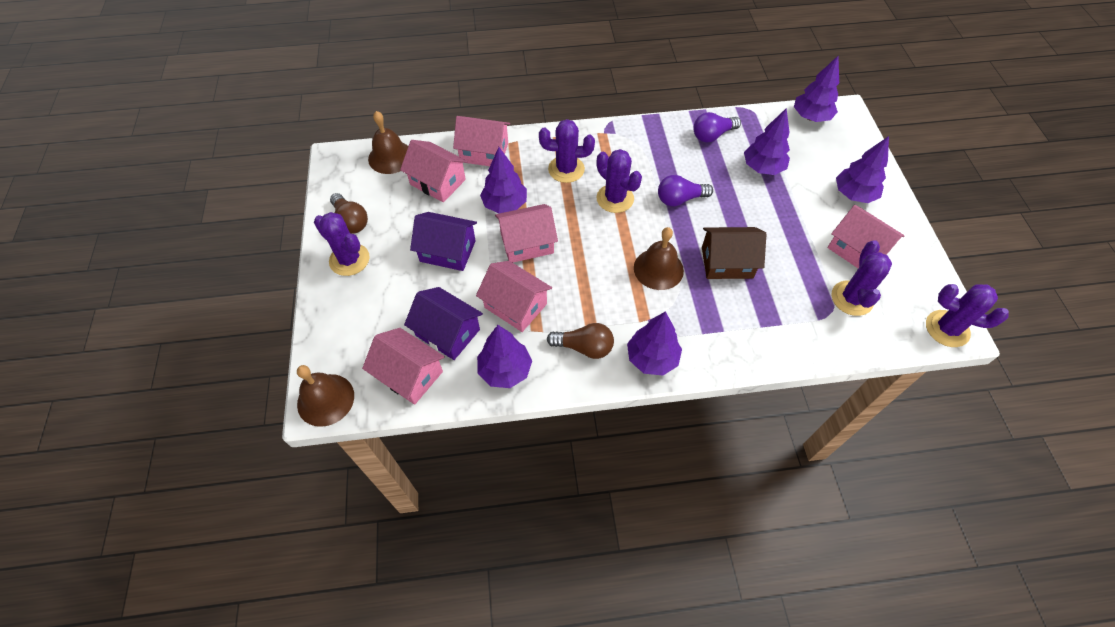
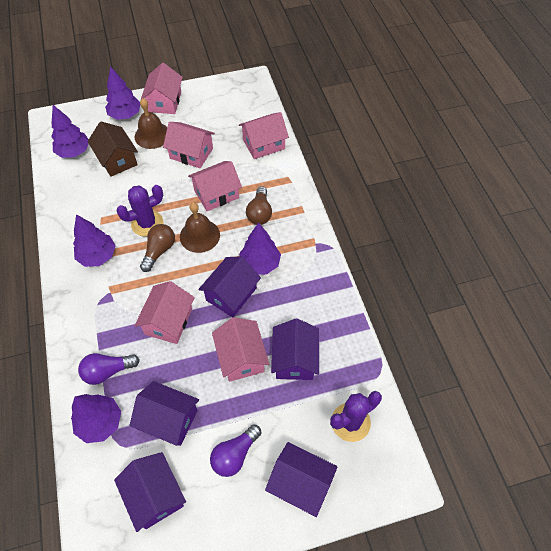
brown bell: [297,365,354,427] [368,111,408,174] [634,227,684,290] = 3 -> [135,98,167,149] [180,202,220,253] = 2
purple cactus: [314,212,370,276] [539,119,595,183] [597,149,642,213] [831,240,892,316] [926,284,1009,347] = 5 -> [116,185,163,237] [330,391,382,442] = 2
purple house: [404,287,483,360] [410,212,477,271] = 2 -> [114,452,186,532] [129,381,199,446] [198,256,261,317] [265,442,338,517] [271,319,319,380] = 5
purple tree: [477,325,532,388] [480,147,527,214] [627,311,682,376] [744,108,790,175] [794,56,839,122] [836,136,889,203] = 6 -> [51,105,89,158] [71,394,121,443] [73,214,116,267] [105,66,140,120] [239,223,281,275] = 5

